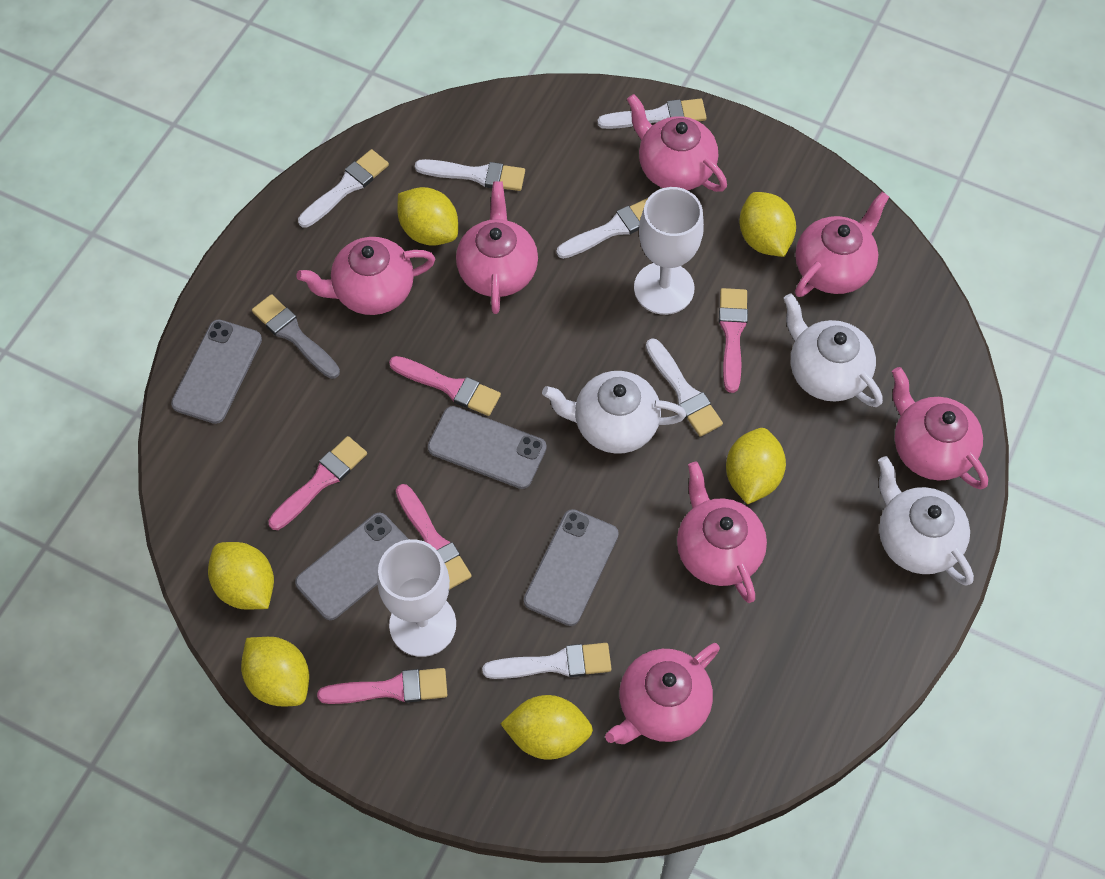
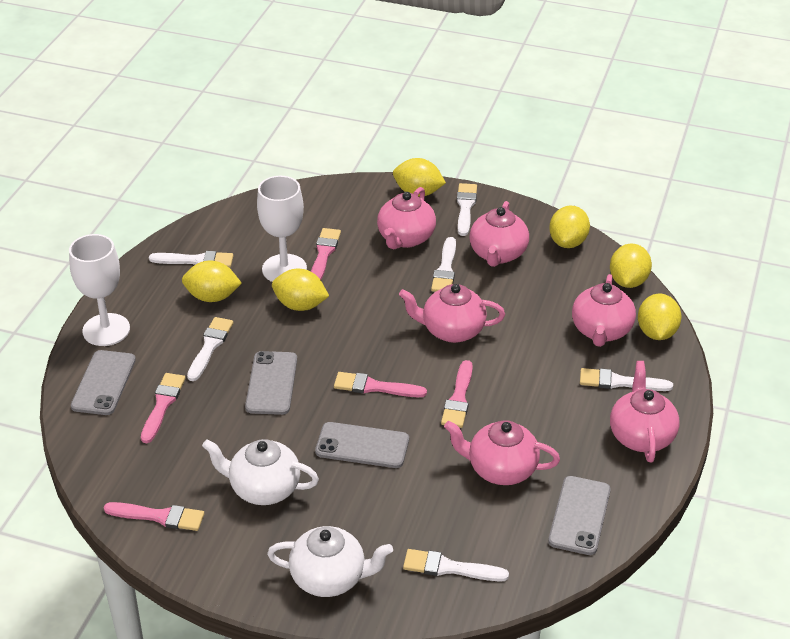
grey brush: [252,294,340,379] = 1 -> none = 0
pink teapot: [296,237,435,315] [456,181,538,314] [605,643,720,744] [627,94,727,192] [677,462,767,603] [795,192,889,297] [892,367,988,489] = 7 -> [377,187,436,249] [399,284,505,343] [444,420,560,485] [469,201,529,267] [572,274,636,347] [610,361,680,462] = 6
white teapot: [542,371,686,454] [783,293,883,407] [878,456,974,585] = 3 -> [202,439,319,505] [267,526,393,597] = 2

